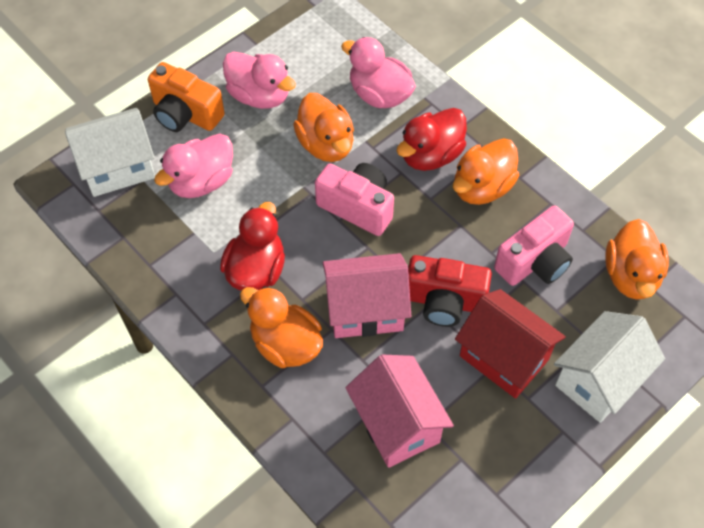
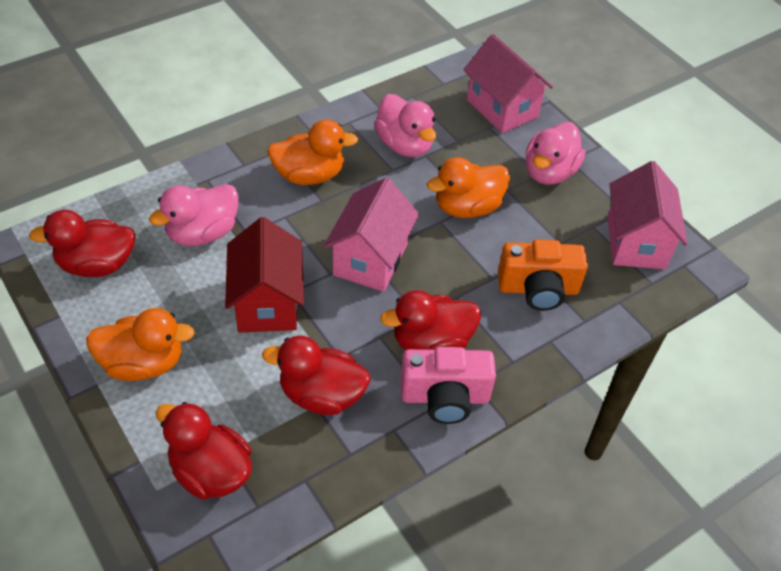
orange duck: [240,286,323,368] [293,93,354,162] [453,138,519,205] [605,219,669,300] = 4 -> [86,308,195,381] [267,119,358,185] [427,157,510,218] = 3
pink camera: [315,163,394,236] [494,205,574,286] = 2 -> [401,347,496,424] = 1
pink house: [323,253,411,338] [345,354,454,468] = 2 -> [323,178,419,292] [464,34,553,133] [608,161,688,269] = 3
red camera: [408,255,492,327] = 1 -> none = 0
red duck: [220,202,285,291] [397,108,467,171] = 2 -> [29,210,136,277] [156,402,252,500] [262,335,371,415] [380,290,481,350] = 4
white house: [65,108,155,197] [554,311,665,423] = 2 -> none = 0

